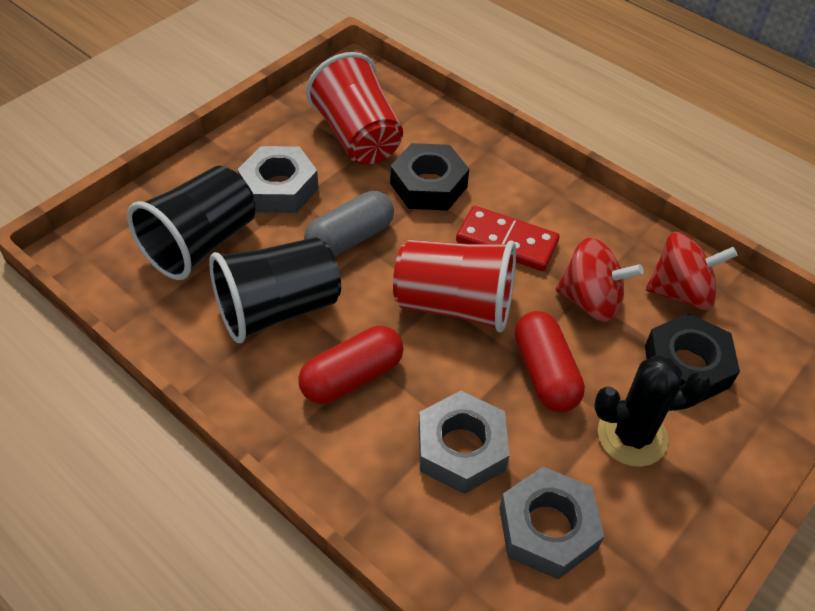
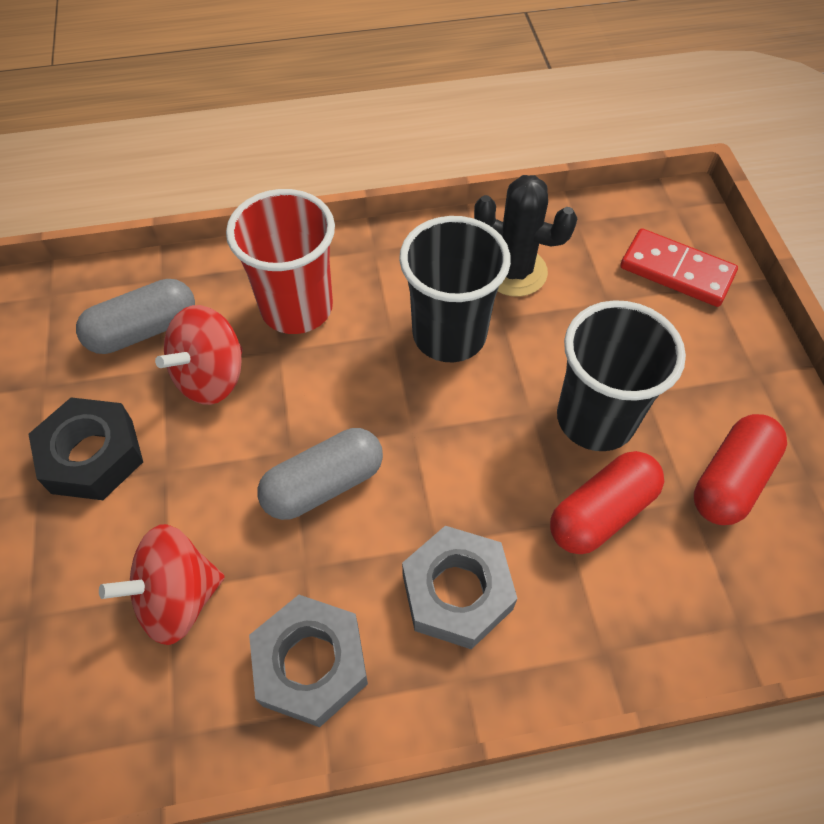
black nut: [390,143,469,210] [645,313,740,403] = 2 -> [28,397,143,500] = 1
grey capsule: [304,191,394,257] = 1 -> [76,279,195,354] [257,428,383,520] = 2
grey nut: [237,146,319,213] [419,391,509,494] [499,467,604,579] = 3 -> [249,595,368,727] [402,526,518,649] = 2
red cup: [306,52,403,164] [393,239,516,332] = 2 -> [226,189,335,334] = 1

